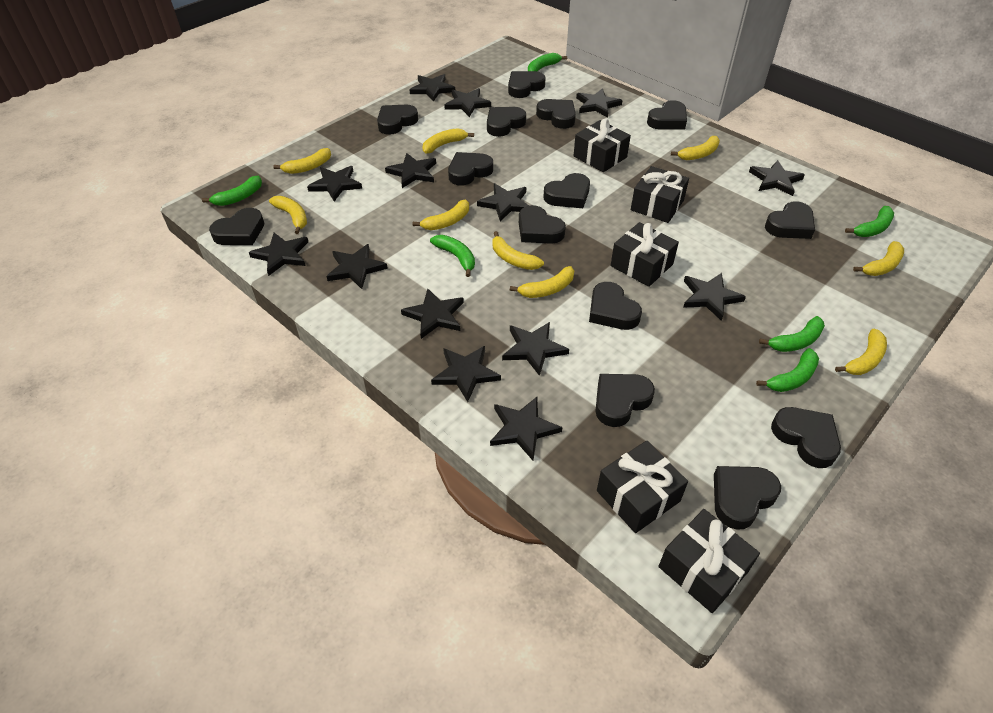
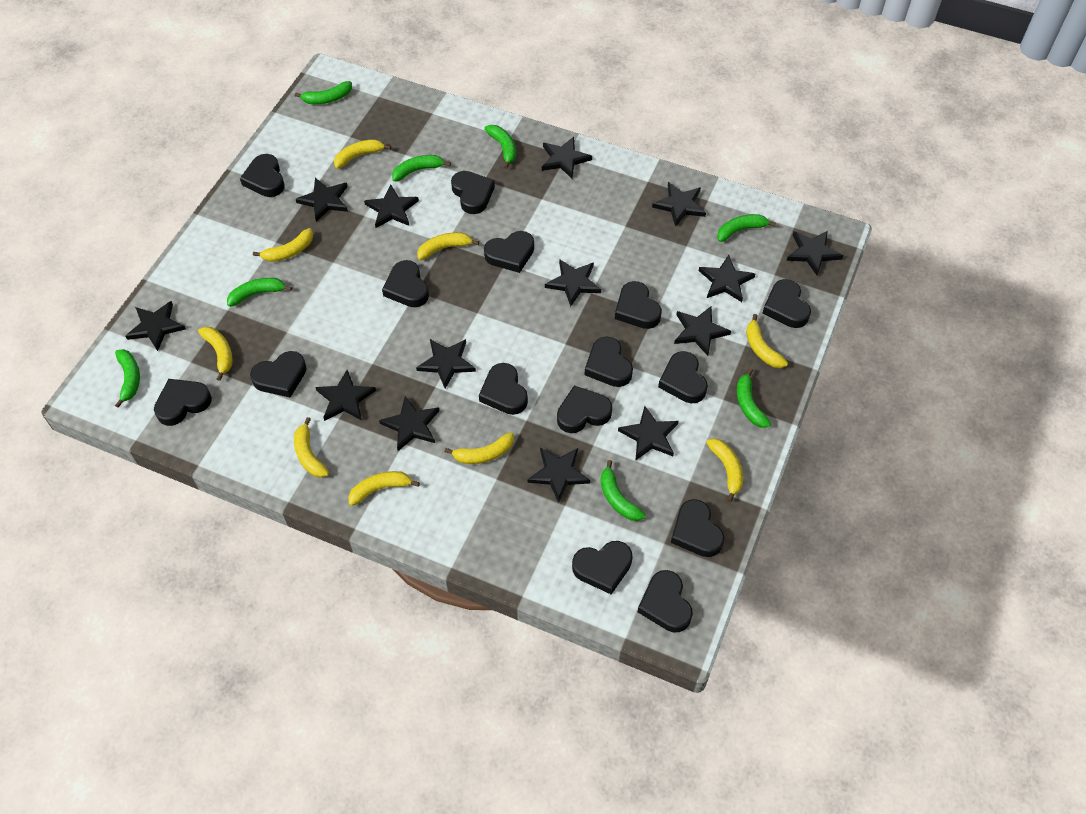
black gift: [574,119,631,172] [597,441,688,533] [611,222,679,287] [631,166,689,223] [658,509,760,613] = 5 -> none = 0
black heart: [209,208,264,245] [377,105,418,135] [448,152,493,185] [487,107,526,137] [508,71,546,98] [519,205,566,244] [536,99,576,129] [544,173,590,208] [589,282,642,330] [595,374,655,427] [647,100,687,130] [714,466,781,530] [765,201,815,239] [771,407,841,468] = 14 -> [154,379,212,426] [240,154,285,197] [250,351,307,397] [382,260,429,307] [451,171,495,214] [479,363,528,415] [484,231,534,273] [557,385,612,433] [572,541,633,594] [585,337,633,387] [615,281,662,329] [638,570,693,632] [658,351,708,403] [671,499,724,557] [763,279,811,328] = 15
green banana: [202,176,262,206] [430,235,475,277] [528,53,567,72] [756,348,819,392] [759,316,825,352] [845,206,894,237] = 6 -> [115,349,140,408] [227,278,292,307] [295,81,352,104] [392,155,451,181] [484,125,516,169] [601,460,646,521] [717,214,776,242] [737,368,771,428] = 8

